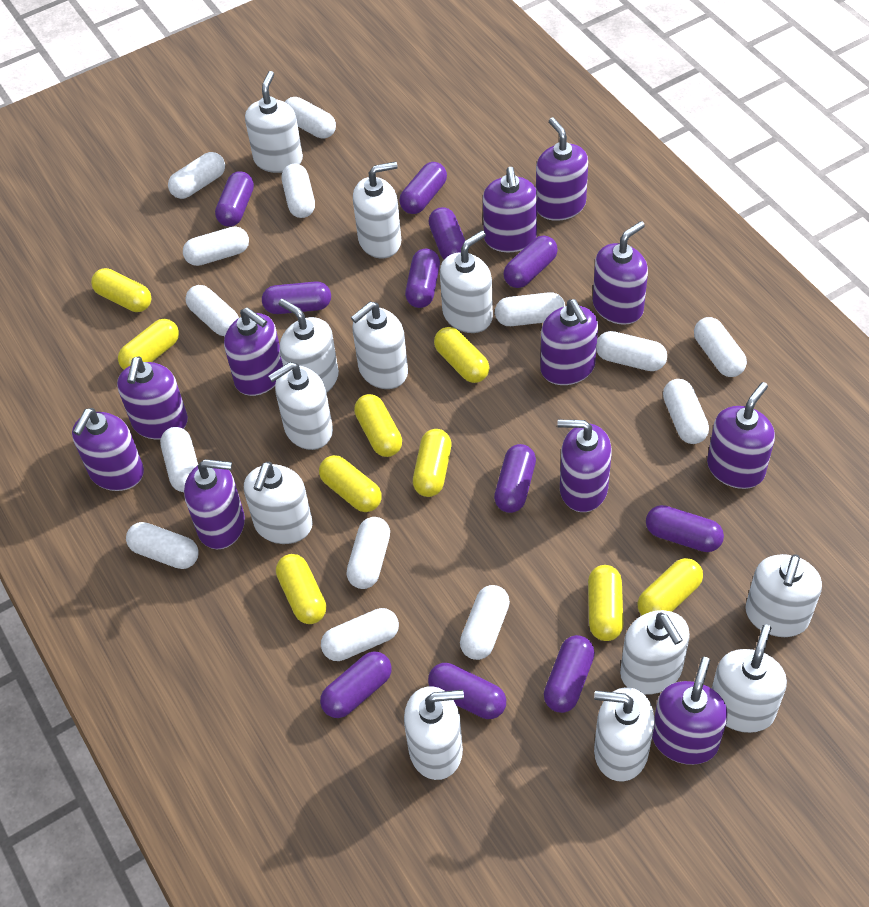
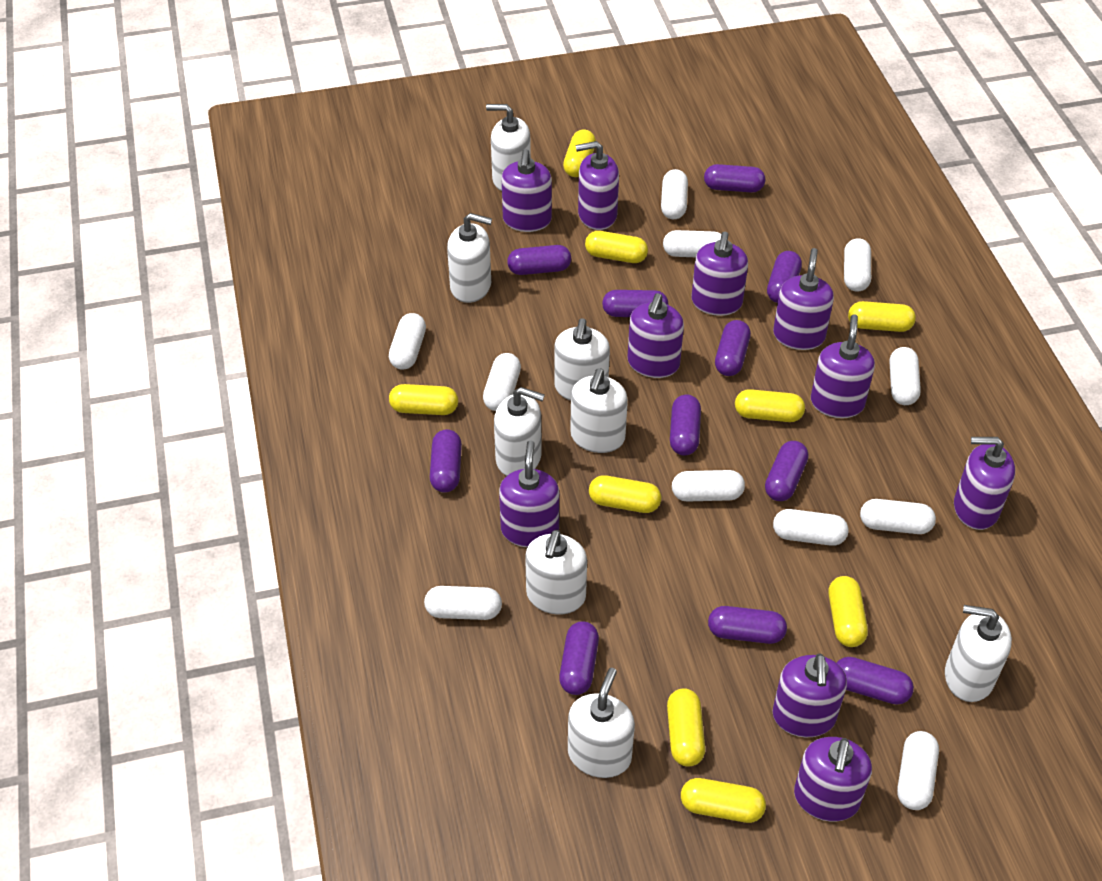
purple soap dispenser: [72,408,144,491] [117,356,188,440] [184,459,245,549] [224,308,283,396] [483,167,537,252] [536,117,588,221] [540,299,598,385] [557,420,612,512] [593,221,648,325] [652,657,728,765] [707,382,775,489] = 11 -> [499,441,559,547] [501,149,552,232] [576,141,619,230] [627,293,684,378] [692,232,748,316] [773,248,834,350] [773,653,847,737] [794,737,872,822] [811,314,875,418] [954,437,1015,530] = 10
white capsule: [126,522,199,569] [160,427,198,492] [168,152,225,199] [183,226,249,266] [185,285,239,336] [282,164,315,218] [285,97,336,139] [321,608,399,661] [347,517,390,589] [460,585,510,660] [495,292,565,326] [596,331,667,371] [663,379,709,444] [694,317,747,377] = 14 -> [389,313,426,370] [424,586,502,620] [483,353,521,411] [661,169,688,219] [663,230,721,257] [672,470,745,502] [773,509,848,546] [844,238,871,291] [860,499,936,534] [890,347,921,405] [897,731,939,810] = 11
white soap dispenser: [244,462,313,544] [245,71,303,173] [268,362,333,450] [278,299,339,393] [351,302,408,389] [353,161,401,258] [404,686,464,780] [440,230,493,333] [594,687,655,782] [620,610,690,695] [712,625,787,733] [745,554,822,637] = 12 -> [447,213,492,303] [486,104,531,191] [494,387,545,476] [525,530,587,615] [554,318,610,401] [568,668,635,778] [570,368,628,453] [945,605,1012,702] = 8

